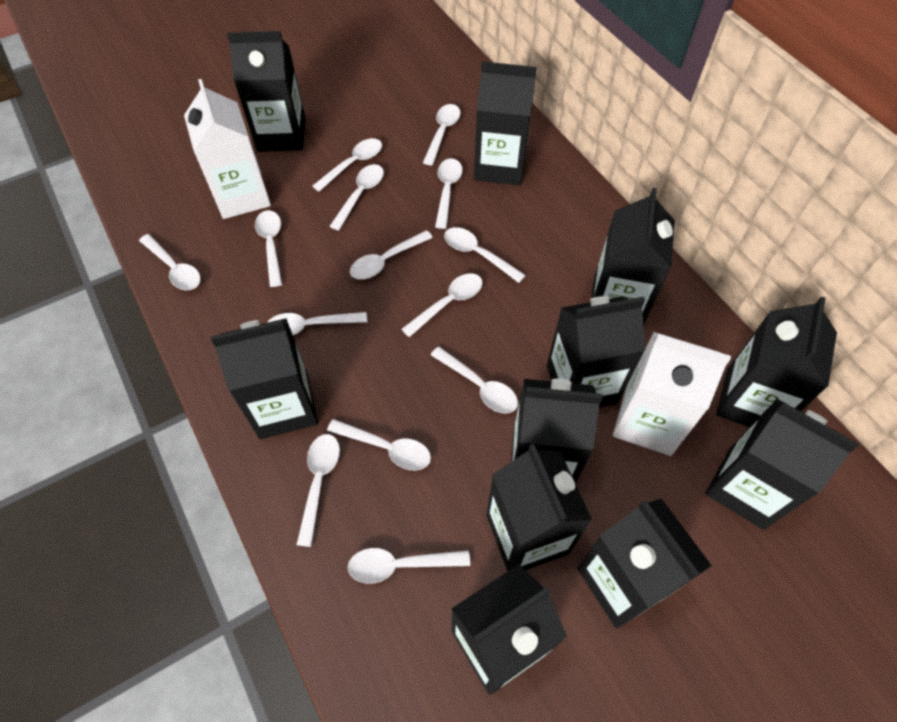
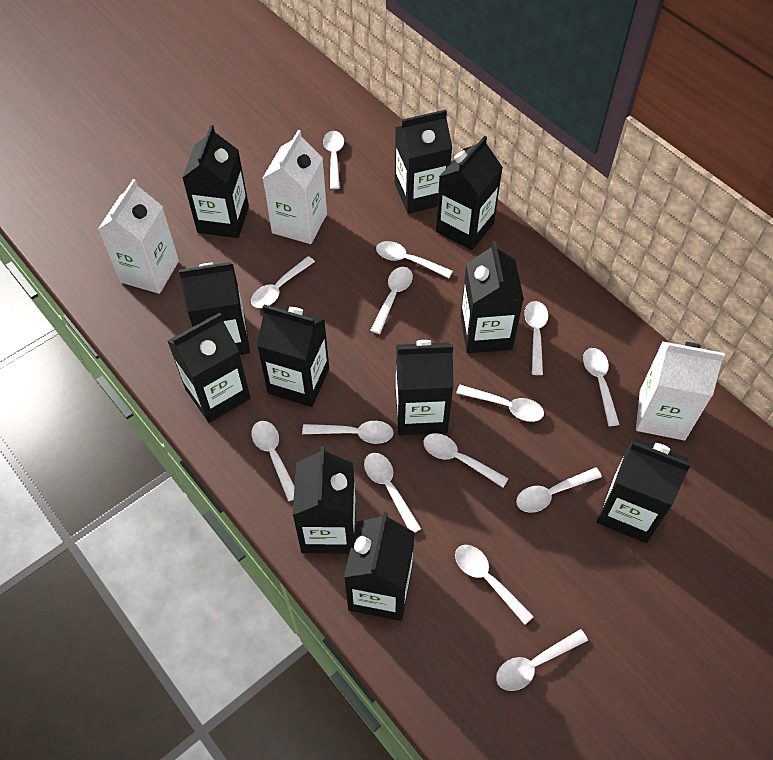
white carton: [184,79,271,219] [613,332,731,456] = 2 -> [98,179,179,294] [263,130,327,244] [636,341,725,440] = 3

